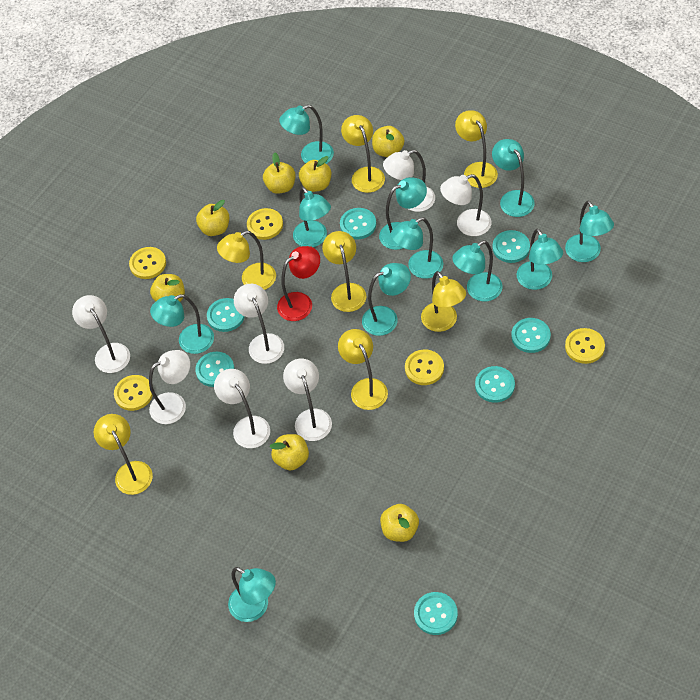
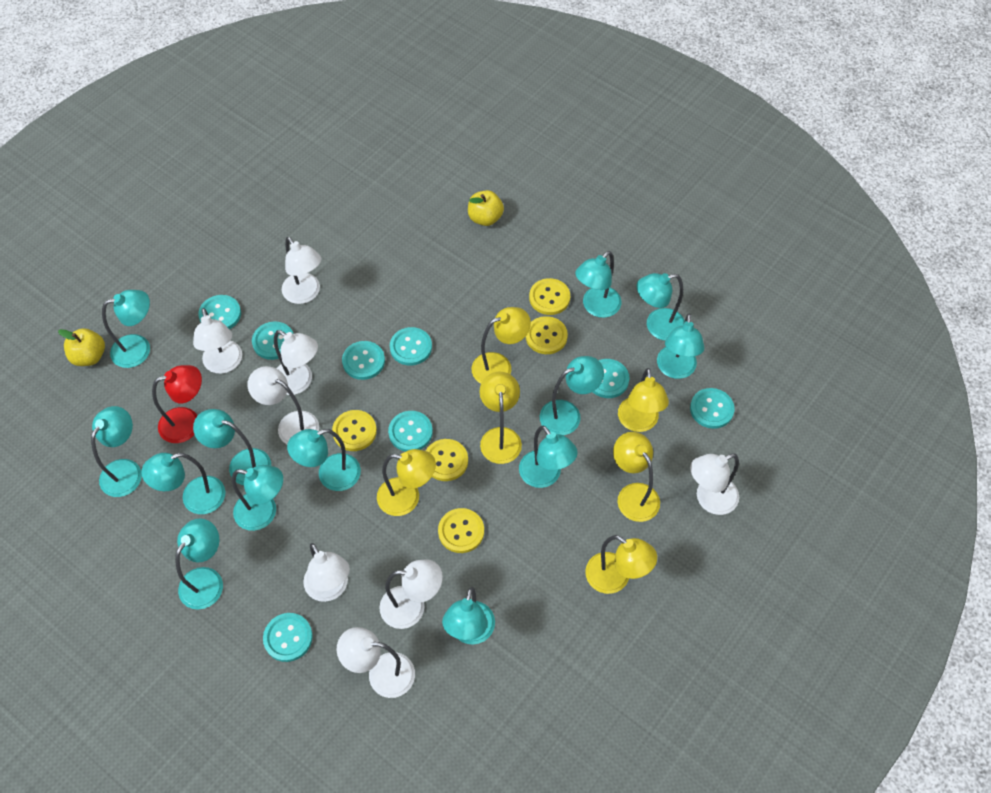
turquoise button: [195,352,234,387] [207,298,245,332] [340,208,376,239] [414,592,458,635] [475,366,515,403] [492,230,530,263] [511,318,551,353] = 7 -> [198,295,241,329] [252,321,293,360] [263,613,313,662] [342,341,385,380] [388,411,433,452] [390,327,432,366] [593,359,629,398] [690,388,735,429] = 8
turquoise lamp: [150,294,214,354] [228,567,276,622] [279,105,334,164] [293,187,331,247] [362,263,411,336] [379,177,427,250] [391,217,443,279] [452,240,502,301] [492,139,535,217] [517,228,563,290] [565,201,614,262] = 11 -> [91,406,142,497] [102,290,150,368] [141,453,225,514] [175,519,223,610] [193,409,271,485] [232,465,283,531] [287,429,361,491] [442,587,495,644] [519,426,578,488] [540,356,604,435] [575,251,621,318] [637,273,685,340] [657,313,705,379] = 13
white lamp: [72,295,130,373] [149,350,190,424] [214,369,270,448] [234,284,284,364] [283,359,332,441] [383,150,435,212] [440,174,491,236] = 7 -> [193,308,242,374] [247,366,319,444] [274,330,318,395] [282,237,321,304] [303,543,350,602] [337,627,415,698] [379,559,443,629] [690,453,739,515] = 8
yellow apple: [150,274,185,301] [196,200,229,236] [263,152,295,194] [270,434,309,470] [299,156,331,192] [372,126,404,157] [380,504,419,542] = 7 -> [58,328,105,366] [468,190,504,226] = 2
yellow lamp: [94,414,153,495] [217,231,276,290] [322,231,366,312] [338,329,388,410] [341,115,385,193] [421,271,466,332] [455,110,498,188] = 7 -> [377,449,436,516] [472,307,531,384] [479,372,522,464] [585,535,657,594] [613,432,660,522] [618,368,669,432] = 6

